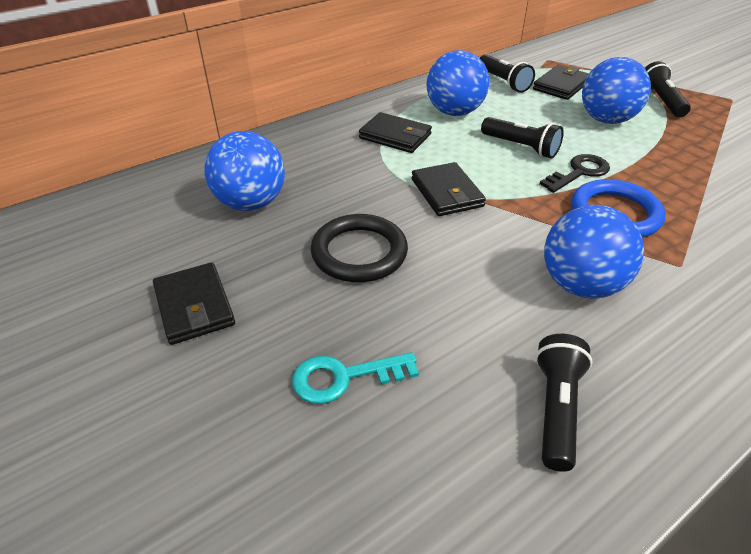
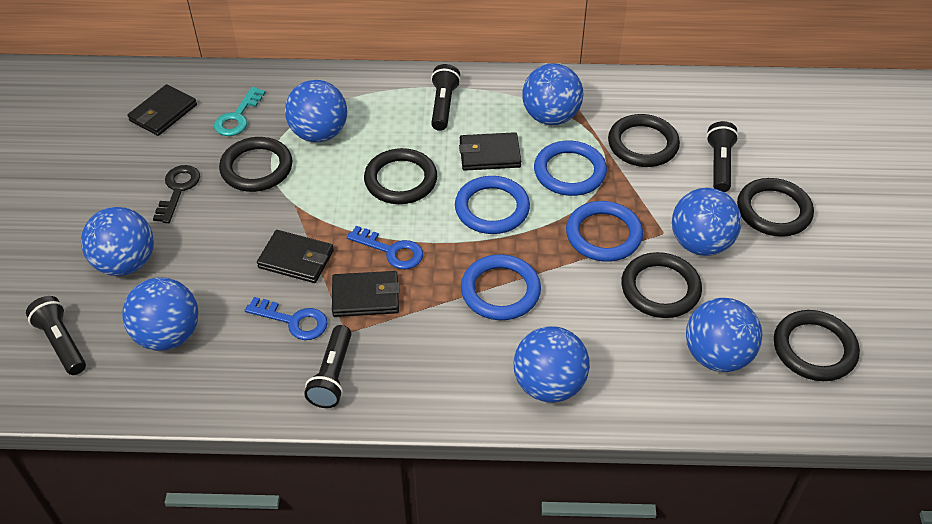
black ring: [311,214,408,282] = 1 -> [219,137,292,192] [364,148,437,204] [608,114,680,167] [621,252,702,318] [737,178,814,237] [774,310,860,381] = 6
blue ball: [204,131,285,211] [426,50,489,116] [544,205,644,298] [582,57,651,124] = 4 -> [81,207,154,276] [122,277,199,351] [285,80,347,142] [513,326,590,403] [522,63,583,125] [672,188,742,256] [686,298,762,372] = 7
blue key: none = 0 -> [245,297,328,340] [347,226,423,269] = 2
blue ring: [571,179,665,238] = 1 -> [455,176,530,234] [461,254,541,320] [534,141,607,196] [566,201,643,262] = 4

